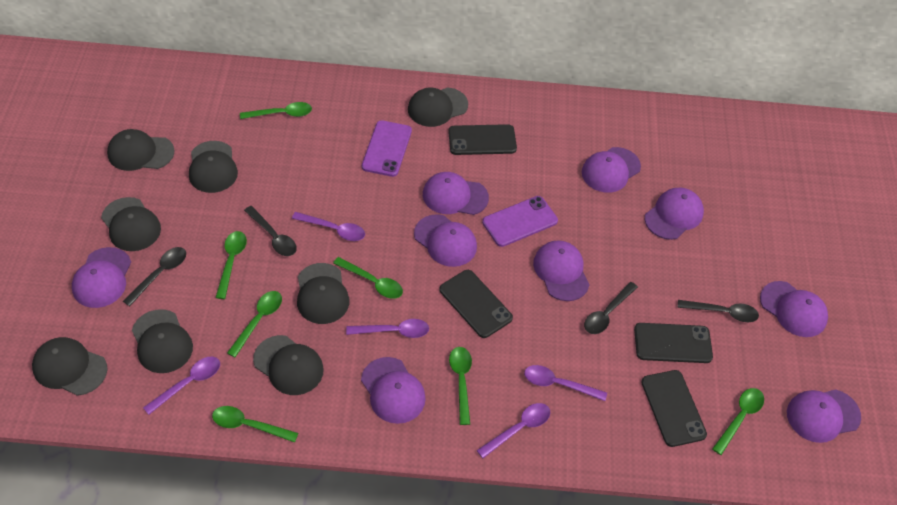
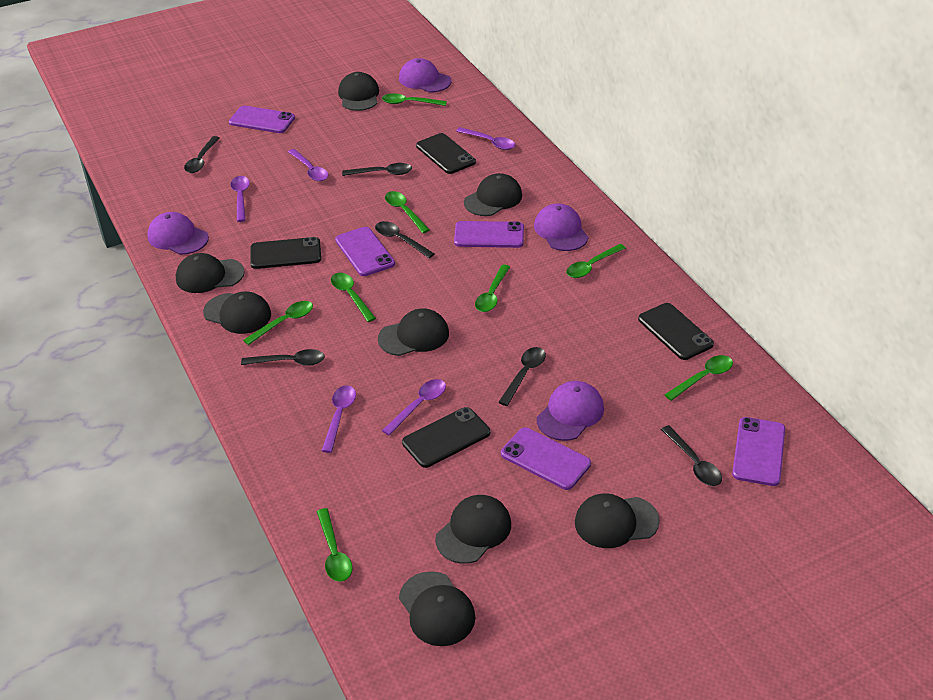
black spoon: [123,247,186,306] [244,206,297,256] [584,282,638,334] [678,300,759,322] = 4 -> [184,136,219,173] [241,349,325,366] [342,163,412,176] [375,221,435,258] [498,347,546,406] [661,425,722,486] = 6
green spoon: [212,406,298,443] [215,231,247,299] [227,291,282,357] [240,102,312,119] [333,257,403,299] [449,347,472,425] [712,388,764,455] = 7 -> [243,301,313,345] [317,508,353,582] [331,273,376,322] [382,93,447,106] [385,191,430,233] [475,264,510,312] [566,244,626,278] [665,355,733,401] = 8
purple cap: [72,247,131,308] [361,357,426,424] [414,214,477,267] [423,172,489,215] [533,240,589,301] [582,147,641,193] [645,188,704,240] [760,281,828,337] [787,389,861,443] = 9 -> [147,212,209,255] [399,58,451,92] [534,204,589,251] [537,381,604,441] = 4
purple phone: [362,120,412,177] [482,196,558,247] = 2 -> [229,106,295,133] [335,227,395,276] [454,221,524,248] [501,427,591,490] [732,417,785,486] = 5

